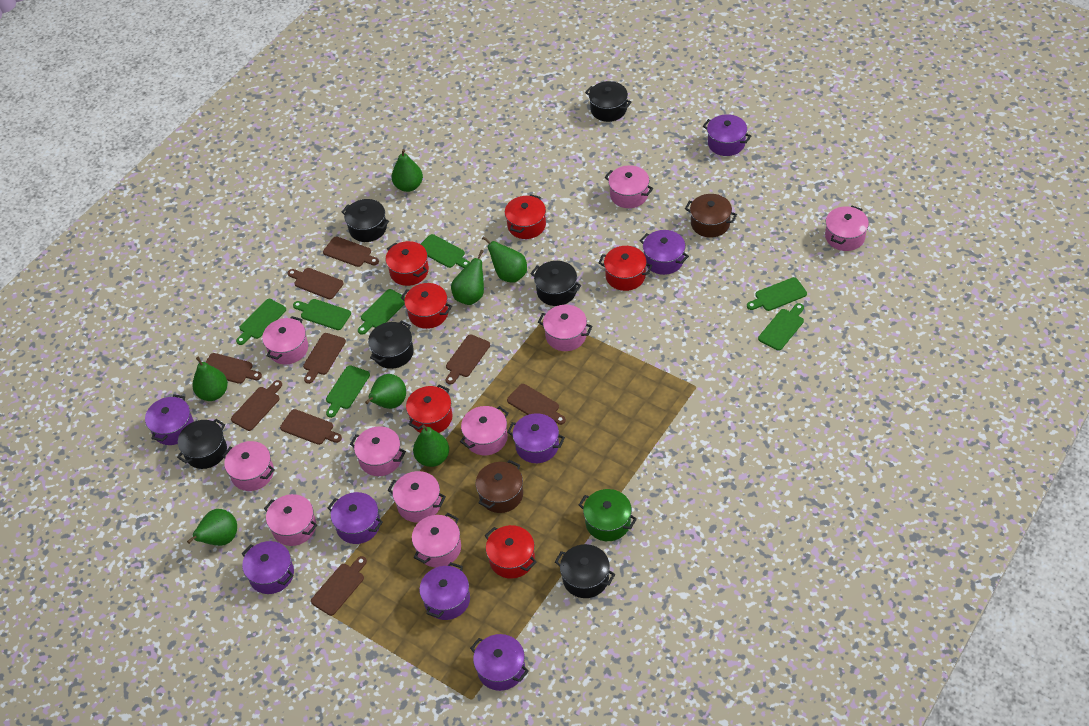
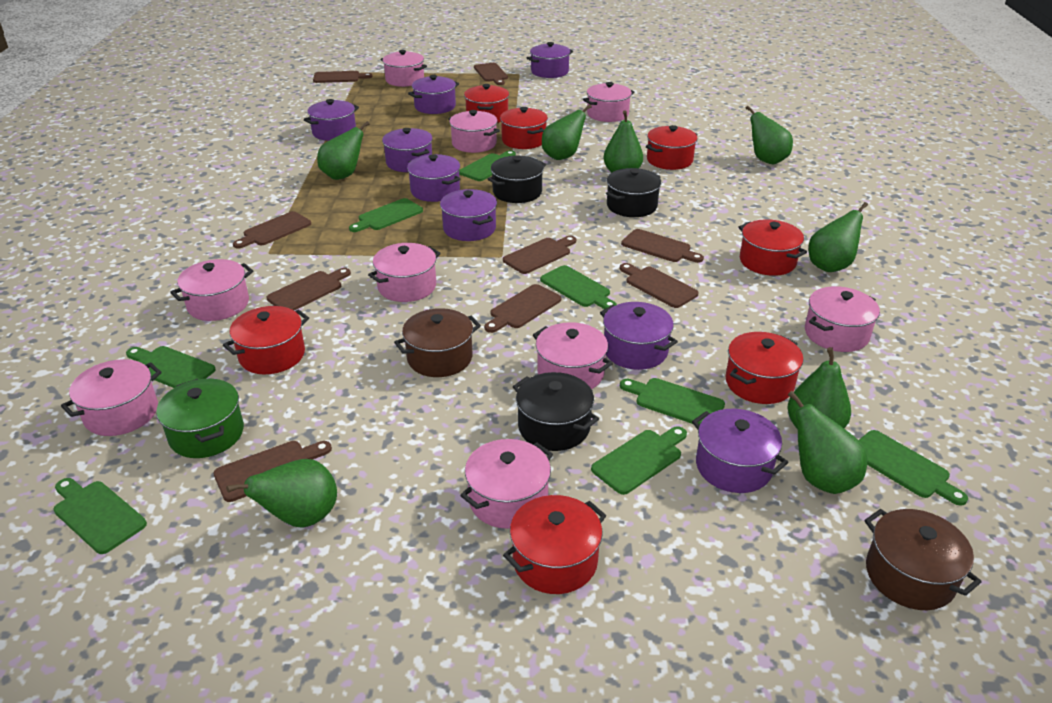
black pot: [177,419,227,469] [342,199,389,242] [368,321,414,369] [530,261,581,306] [555,544,615,598] [585,81,632,122] = 6 -> [488,156,546,203] [513,372,599,451] [606,168,661,217] = 3
green cutting board: [236,299,286,345] [293,299,351,330] [326,365,370,418] [358,289,405,335] [421,234,470,268] [747,277,807,311] [758,303,804,351] = 7 -> [53,478,147,554] [126,346,216,388] [349,198,423,232] [459,150,516,181] [540,265,617,309] [591,426,687,495] [620,378,725,425] [859,430,968,506] = 8
green pear: [187,509,237,546] [192,357,228,401] [365,374,406,409] [392,149,423,192] [413,425,449,467] [451,250,484,305] [482,236,527,283] = 7 -> [226,459,337,528] [317,121,370,180] [542,104,592,160] [603,110,643,173] [746,106,793,164] [788,347,851,429] [788,391,868,494] [809,202,868,272] = 8
pink pot: [222,441,275,491] [262,316,308,364] [264,494,317,546] [350,426,406,476] [388,471,446,523] [412,513,461,567] [460,406,508,455] [538,305,593,351] [605,165,653,208] [825,206,869,251] = 10 -> [61,359,162,436] [170,259,253,321] [368,243,441,302] [380,50,427,87] [448,110,500,153] [460,439,553,529] [533,322,613,389] [583,82,634,122] [805,286,880,352] = 9
red pot: [386,241,429,286] [401,283,452,329] [406,384,453,433] [485,525,537,579] [505,194,546,239] [599,246,652,291] = 6 -> [223,306,309,374] [464,84,509,123] [500,107,548,149] [503,495,606,594] [646,125,698,170] [725,332,803,404] [738,219,807,276] = 7

